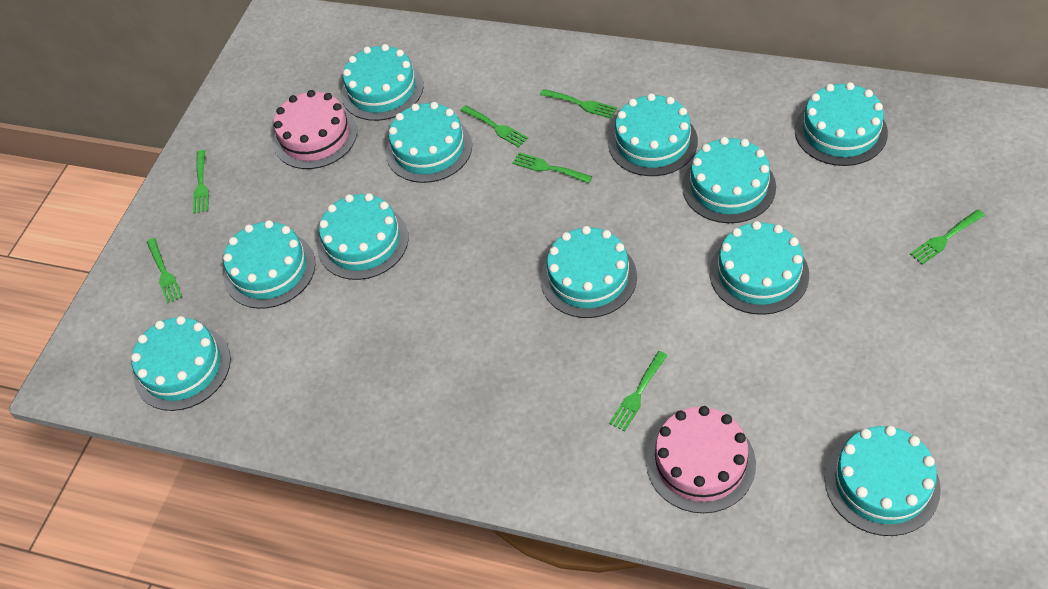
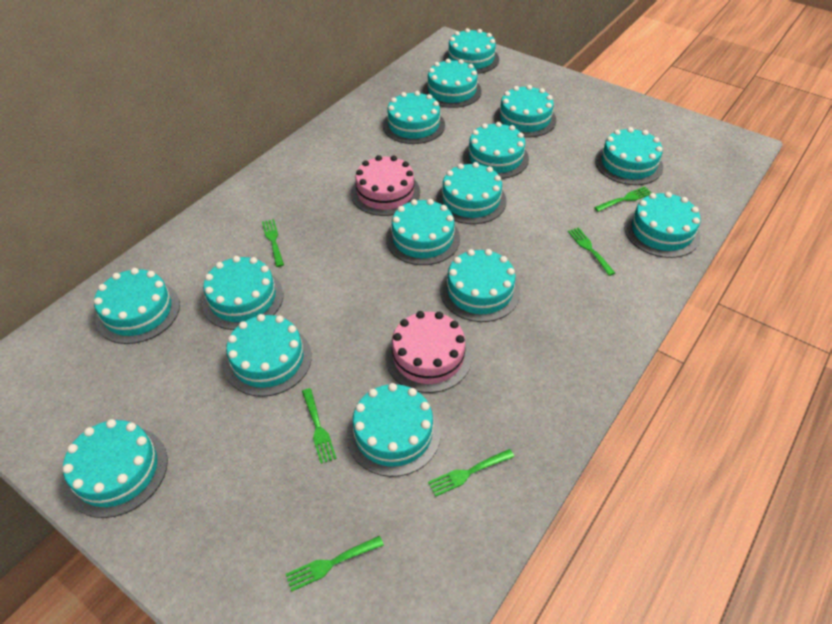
green fork: [147,238,182,303] [193,150,209,214] [460,105,528,147] [512,152,593,183] [540,89,617,119] [609,351,668,431] [910,210,985,265] = 7 -> [262,219,284,267] [286,536,384,592] [302,388,337,464] [428,449,514,497] [568,227,615,276] [594,187,652,212] = 6
turquoise cake: [131,316,231,411] [223,220,316,309] [318,193,409,280] [341,44,423,121] [386,102,472,183] [541,226,637,318] [608,93,698,176] [682,137,776,223] [710,221,809,315] [795,82,888,166] [825,426,941,536] = 11 -> [62,419,168,518] [94,268,180,344] [202,256,283,330] [224,314,312,397] [347,383,441,477] [383,91,445,144] [386,199,460,265] [423,59,482,108] [436,162,507,224] [440,249,520,322] [443,28,499,74] [463,122,529,179] [494,85,557,137] [595,127,663,185] [624,192,700,258] = 15

